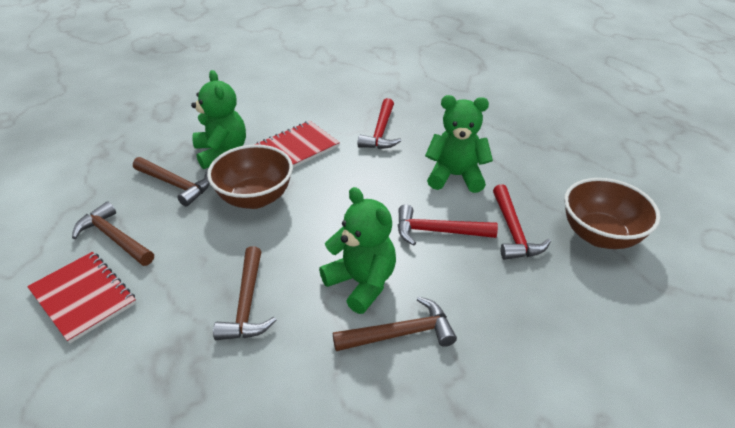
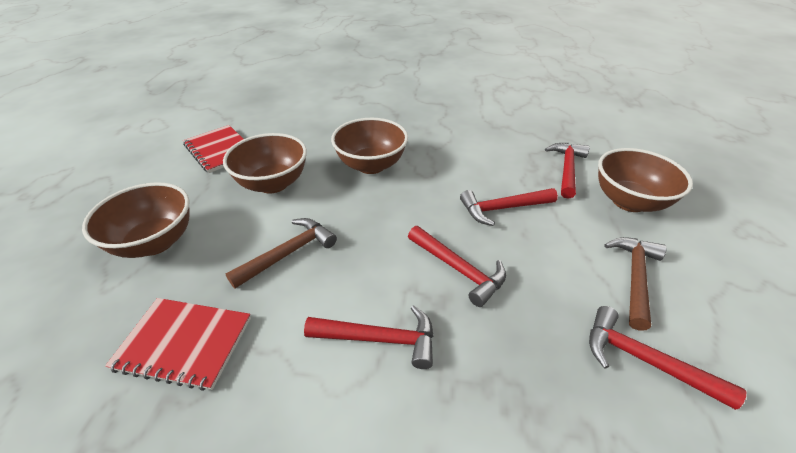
brown bowl: [207,144,293,209] [564,178,660,249] = 2 -> [82,182,190,258] [223,133,307,194] [331,118,408,174] [598,148,693,212] = 4
brown hammer: [72,201,154,266] [133,157,210,207] [213,246,276,340] [333,296,457,351] = 4 -> [226,218,337,288] [604,237,666,331] = 2
green teddy bear: [191,70,246,169] [319,187,396,314] [425,95,493,193] = 3 -> none = 0
red hammer: [358,98,401,149] [398,204,498,246] [493,184,551,260] = 3 -> [304,305,434,369] [408,226,506,307] [460,188,558,226] [545,143,590,199] [589,306,747,410] = 5

